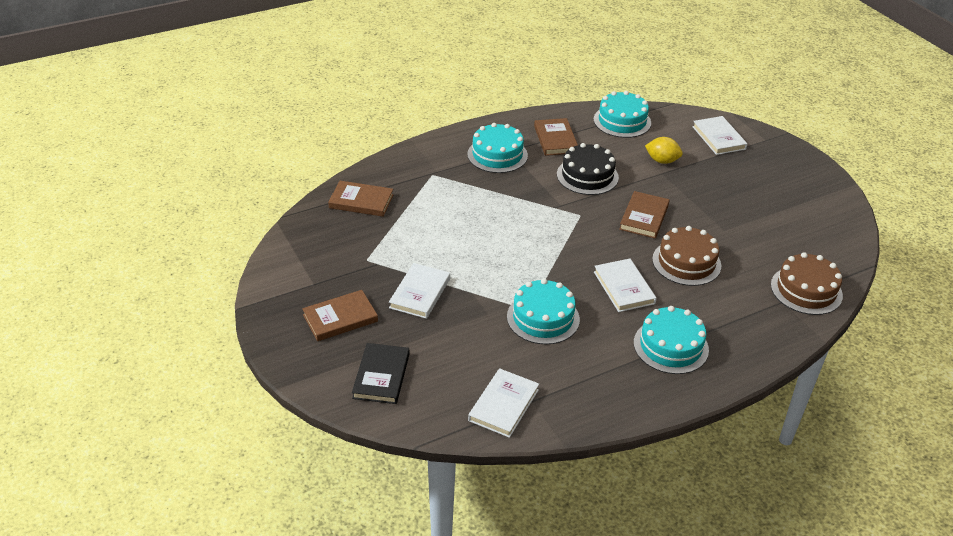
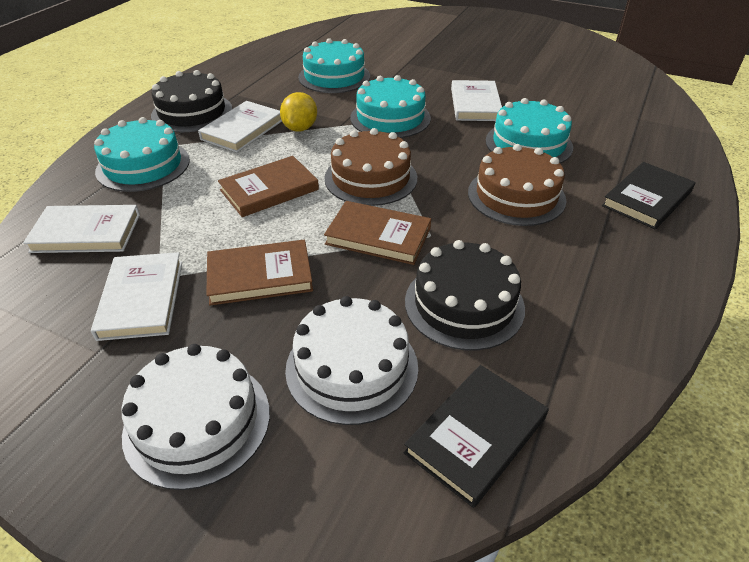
black book: [352,343,409,404] = 1 -> [404,365,549,508] [602,162,696,230] = 2
black cake: [557,143,619,195] = 1 -> [151,70,232,132] [405,240,525,350] = 2
brown book: [302,290,378,341] [328,181,394,217] [534,118,578,156] [619,191,670,239] = 4 -> [206,240,313,305] [218,156,319,217] [324,201,431,265] = 3
white cake: none = 0 -> [122,344,270,490] [285,296,418,425] = 2

